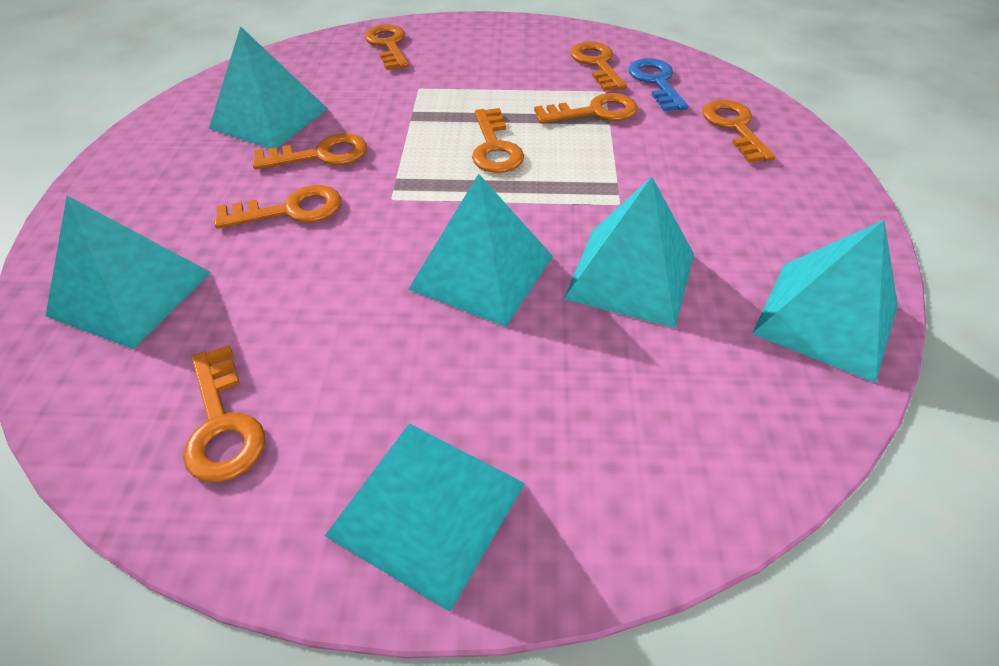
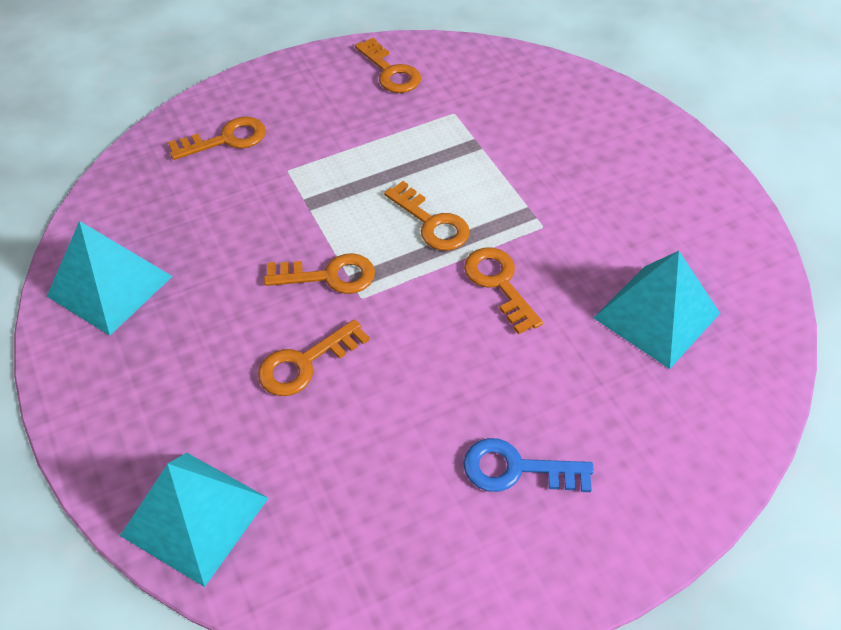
orange key: [183,345,265,482] [214,185,341,229] [252,133,367,169] [364,24,409,70] [472,108,524,173] [534,93,638,124] [570,41,627,91] [702,100,776,163] = 8 -> [168,117,266,160] [258,319,370,396] [264,253,375,294] [355,38,421,93] [384,181,470,251] [464,247,543,334] = 6
turquoise pyramid: [45,196,211,349] [209,26,328,148] [325,423,525,612] [408,174,553,327] [564,177,694,328] [752,220,898,383] = 6 -> [47,221,173,336] [120,453,268,587] [593,251,720,369] = 3

